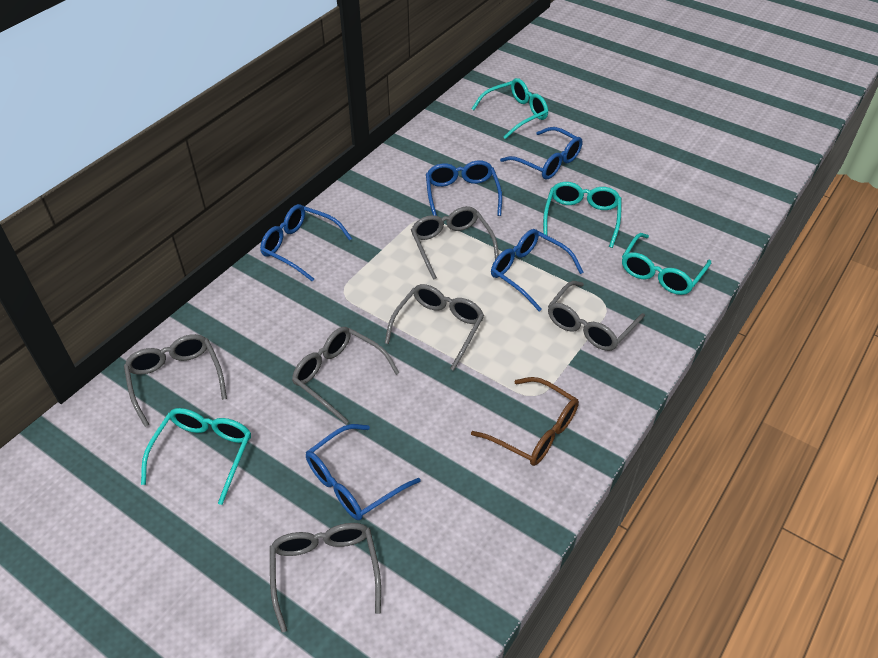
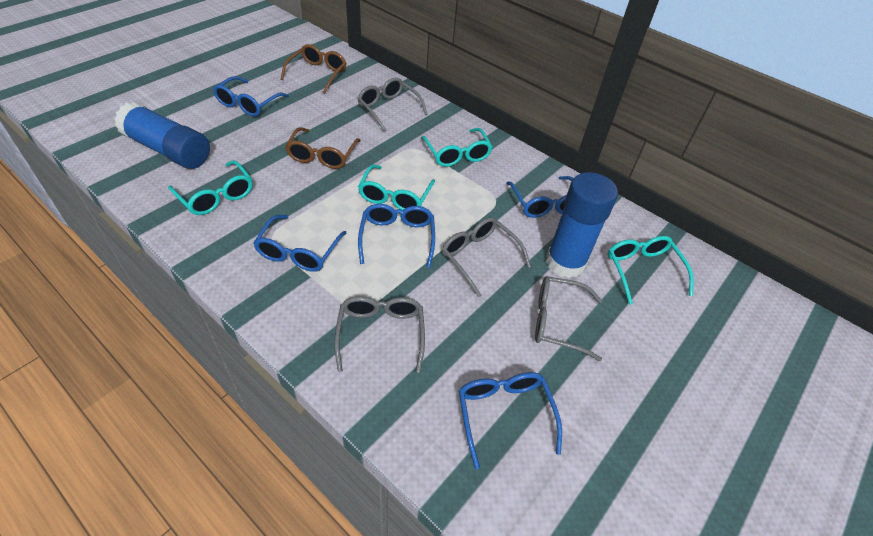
blue glue stick: none = 0 -> [114,102,210,169] [546,172,618,278] = 2
brown glasses: [471,377,579,466] = 1 -> [280,44,346,93] [285,127,361,169] = 2
grey glasses: [124,334,227,427] [270,523,381,633] [292,327,399,424] [385,284,484,371] [411,206,499,280] [548,281,645,351] = 6 -> [334,296,425,373] [357,77,428,132] [442,217,531,297] [535,276,602,361] = 4

